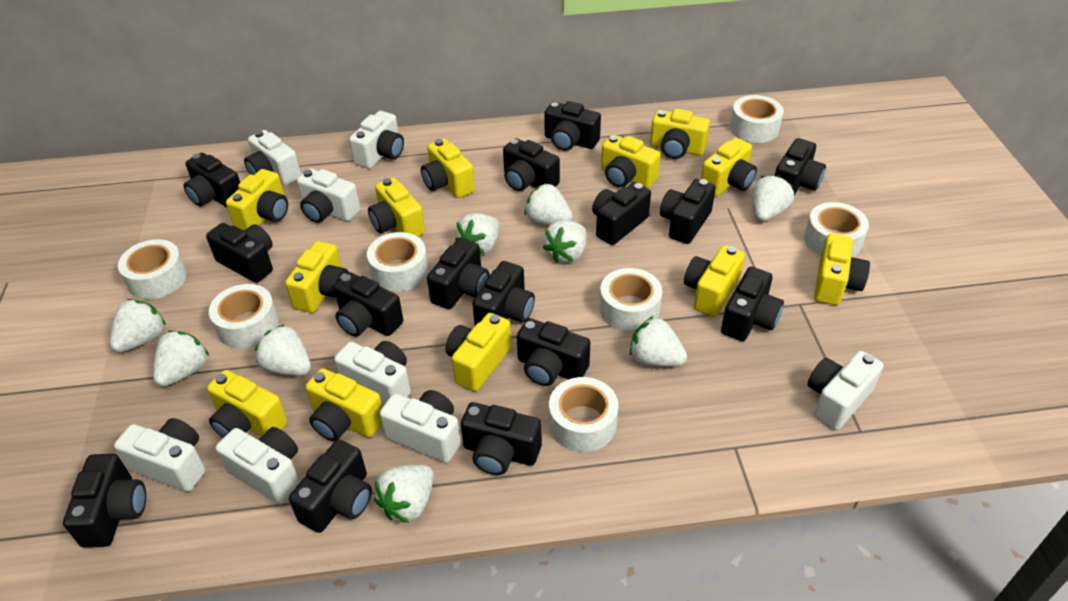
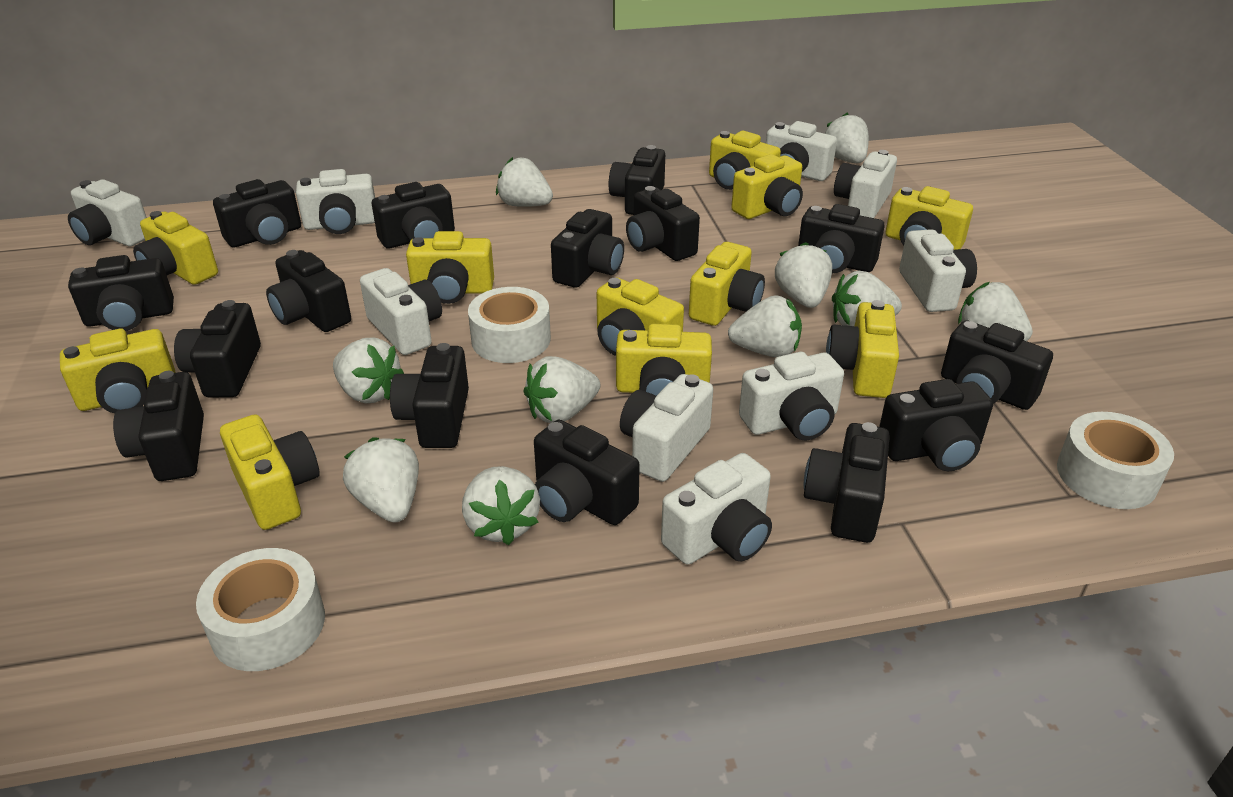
white camera: [114,418,206,492] [215,427,300,505] [244,130,301,186] [297,168,360,223] [334,341,411,405] [349,111,404,169] [380,390,461,463] [808,351,883,430] = 8 -> [68,179,147,246] [296,169,375,234] [360,268,442,355] [620,374,713,482] [661,453,772,565] [739,352,844,440] [766,121,837,181] [834,150,897,218] [899,229,977,312] = 9
white strawberry: [110,299,166,352] [153,330,209,386] [255,324,311,376] [374,465,434,523] [455,213,499,255] [524,183,573,225] [543,220,587,263] [630,316,687,367] [752,175,794,221] = 9 -> [333,338,404,404] [343,437,419,523] [462,466,540,545] [496,157,553,207] [523,356,600,423] [728,295,802,358] [775,242,832,308] [825,113,869,163] [832,271,902,326] [958,282,1033,341] = 10
white tape: [118,239,187,299] [209,284,279,349] [367,232,428,292] [549,377,618,452] [599,268,662,332] [730,95,784,143] [804,202,869,257] = 7 -> [196,548,325,671] [468,287,551,363] [1057,412,1174,509] = 3
yellow camera: [207,370,288,438] [226,169,288,231] [285,241,349,313] [305,368,382,441] [368,178,425,237] [421,139,475,198] [445,313,512,392] [601,135,661,188] [650,109,710,159] [684,245,745,317] [701,137,757,196] [814,233,870,305] = 12 -> [60,329,176,413] [133,211,218,285] [220,414,320,530] [406,231,494,304] [597,278,684,356] [616,324,712,396] [689,242,765,326] [709,131,781,190] [731,154,803,219] [826,300,899,398] [885,186,973,250] = 11

